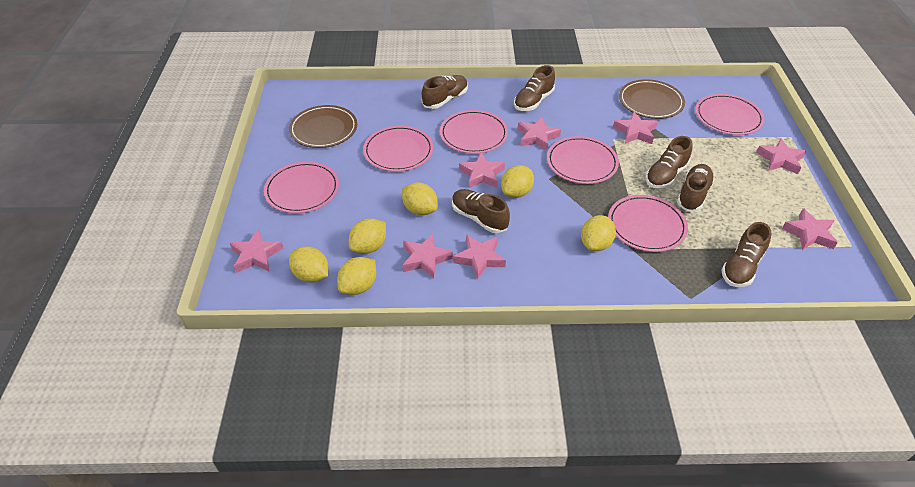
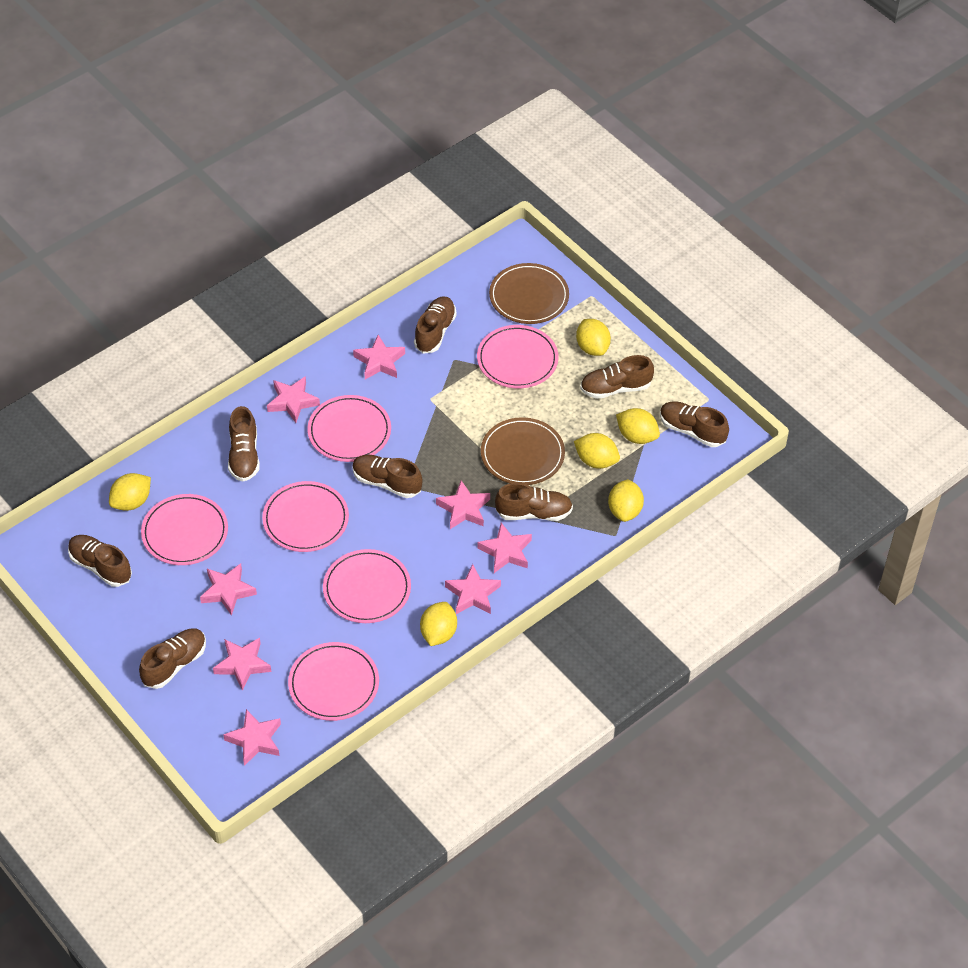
brown shoe: [422,75,468,109] [452,189,510,233] [514,65,555,111] [645,136,692,189] [677,164,715,211] [722,222,771,287] = 6 -> [68,535,132,587] [139,628,206,689] [228,406,260,482] [352,455,423,498] [414,296,456,354] [495,483,573,521] [580,355,654,399] [660,401,729,447] = 8

